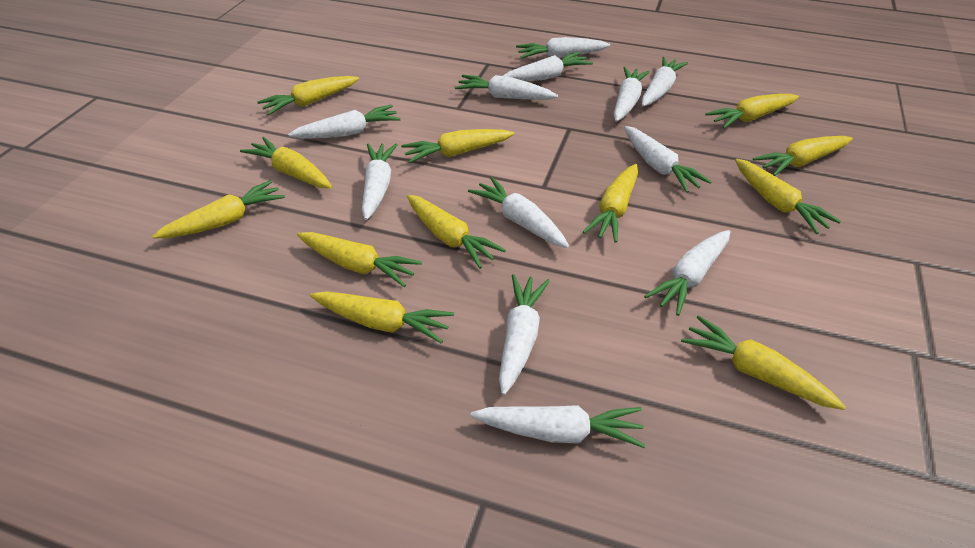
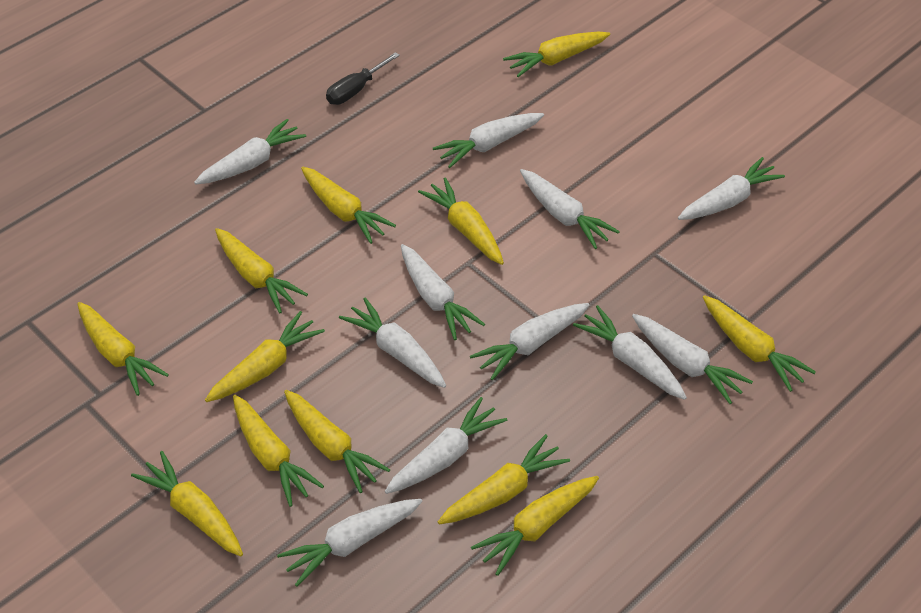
black screwdriver: none = 0 -> [326,52,400,105] = 1
white carrot: [288,105,401,138] [362,144,398,220] [455,75,558,100] [468,177,569,248] [471,405,646,448] [499,274,550,395] [503,52,593,82] [516,37,610,59] [613,67,650,122] [624,126,712,193] [642,57,688,106] [644,230,730,316] = 12 -> [194,119,306,184] [277,499,422,587] [339,298,446,388] [385,397,507,494] [401,244,485,340] [433,113,544,168] [470,303,590,381] [520,169,620,249] [573,305,687,400] [632,314,753,404] [678,157,785,220] = 11

